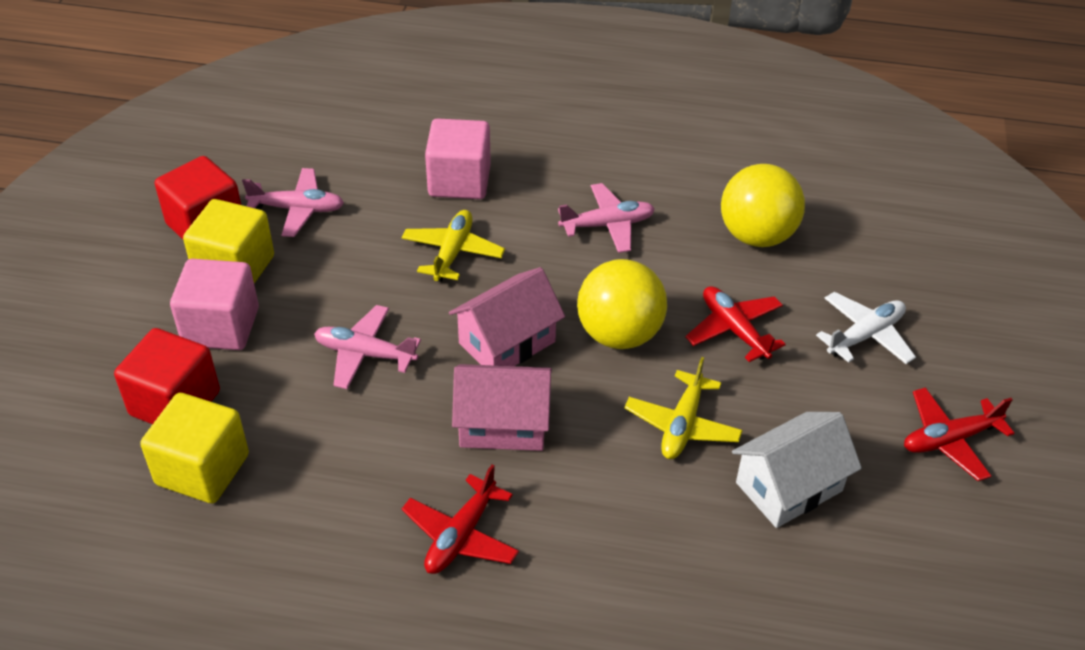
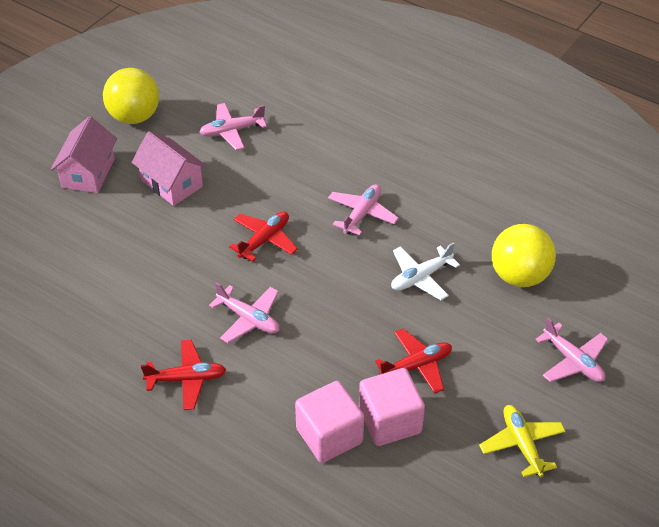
pink plane: [242,168,344,237] [314,305,421,389] [558,183,655,253] = 3 -> [199,103,267,150] [209,282,279,343] [328,184,399,236] [535,318,608,382] = 4
red cube: [114,328,220,424] [155,156,241,239] = 2 -> none = 0
white house: [732,412,862,528] = 1 -> none = 0
yellow cube: [140,393,249,503] [183,199,274,283] = 2 -> none = 0
yellow plane: [402,210,505,282] [625,357,743,459] = 2 -> [479,405,566,477] = 1

